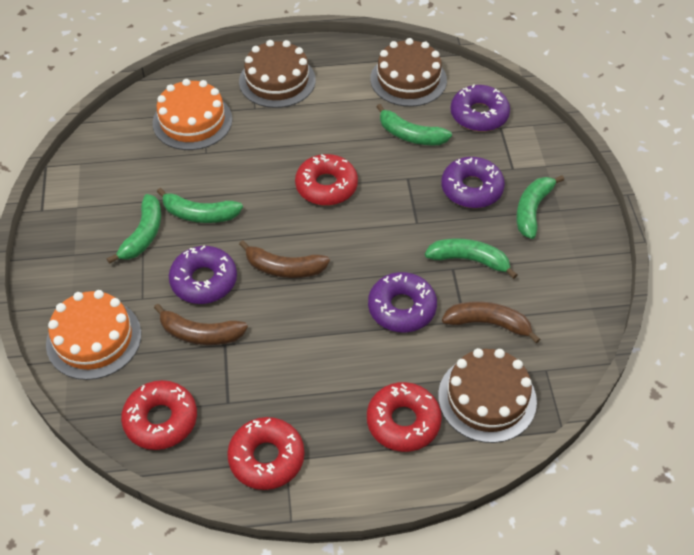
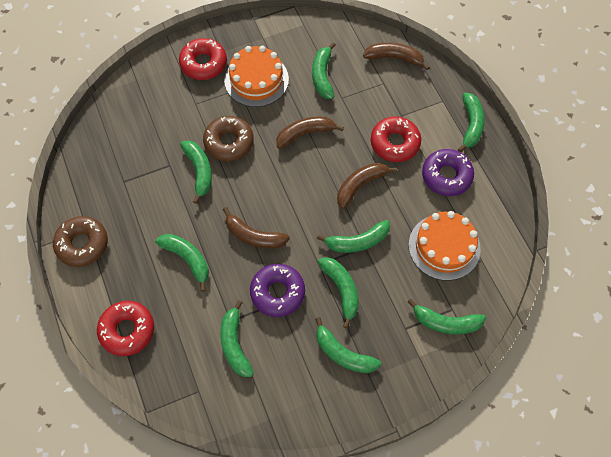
brown banana: [154,304,248,345] [239,240,330,278] [442,301,540,343] = 3 -> [223,207,290,249] [276,116,344,149] [337,163,397,209] [363,43,430,70] = 4
brown cake: [239,40,316,108] [370,38,447,107] [438,348,537,443] = 3 -> none = 0
brown donut: none = 0 -> [53,216,108,267] [203,116,254,161] = 2
green banana: [107,194,161,264] [157,188,243,223] [377,104,452,145] [425,238,517,279] [516,175,564,239] = 5 -> [155,234,209,292] [180,140,212,204] [220,300,254,377] [312,42,336,99] [315,317,381,373] [317,220,390,253] [318,257,359,328] [408,299,486,335] [458,93,485,152] = 9
purple donut: [169,246,237,304] [368,272,437,333] [441,157,505,208] [451,84,510,132] = 4 -> [250,264,305,317] [422,149,474,196] = 2
red donut: [121,380,197,450] [227,417,304,490] [295,154,358,206] [367,382,442,452] = 4 -> [97,301,154,356] [179,38,227,80] [371,116,421,162] = 3

